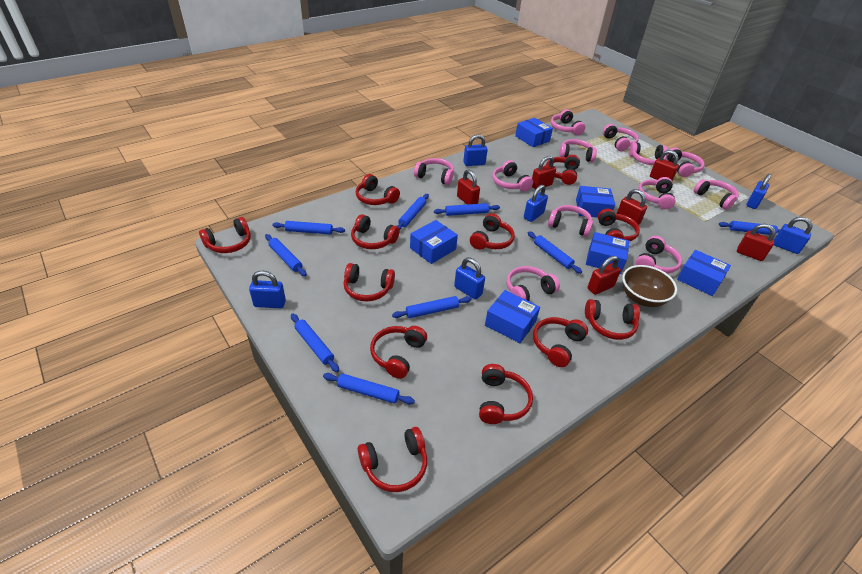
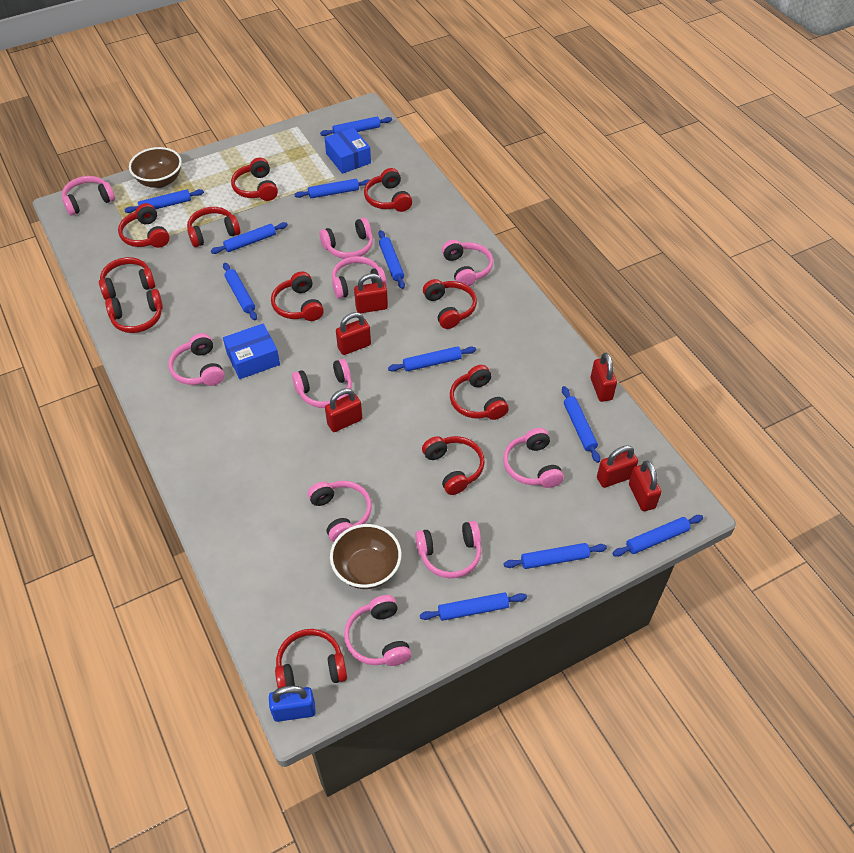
blue box: [410,220,458,264] [485,290,540,343] [515,118,553,147] [576,186,615,218] [586,232,630,274] [677,250,731,296] = 6 -> [223,323,280,379] [324,128,371,174] = 2
blue padlock: [249,271,286,308] [454,257,485,299] [463,135,488,166] [524,185,548,222] [746,174,771,209] [774,217,813,254] = 6 -> [269,686,316,722] = 1
blue rolling pin: [265,234,307,276] [272,221,345,235] [291,313,339,372] [323,373,415,404] [392,296,472,318] [397,194,429,230] [434,203,500,216] [528,231,582,274] [719,221,781,235] = 9 -> [124,189,204,213] [211,222,288,254] [223,263,257,320] [294,179,370,198] [320,117,392,136] [378,230,405,289] [388,346,476,372] [420,592,527,621] [504,543,607,569] [562,386,600,463] [612,515,703,557] = 11
brown bowl: [622,265,677,307] = 1 -> [129,147,182,188] [330,524,401,589] = 2
pink headphones: [414,158,454,185] [492,160,533,191] [507,266,560,301] [548,205,593,237] [551,109,585,135] [559,139,597,162] [603,124,639,151] [629,142,667,165] [635,236,682,273] [638,177,675,209] [666,148,705,177] [694,179,739,210] = 12 -> [62,176,115,216] [168,333,224,386] [292,359,352,408] [308,481,372,542] [319,218,373,259] [332,256,386,299] [344,595,411,666] [415,521,481,578] [442,240,493,286] [503,428,564,488] = 10
red headphones: [199,217,251,253] [344,263,395,302] [351,214,400,249] [356,174,400,205] [358,427,427,492] [370,326,427,379] [470,213,515,250] [479,364,533,424] [533,317,588,367] [546,155,580,185] [585,299,640,340] [598,209,640,241] = 12 -> [99,257,155,300] [105,289,163,333] [118,203,169,248] [187,207,240,247] [231,158,278,201] [271,272,324,321] [275,629,347,688] [364,168,412,212] [422,436,485,495] [423,279,477,329] [450,365,509,420] = 11

